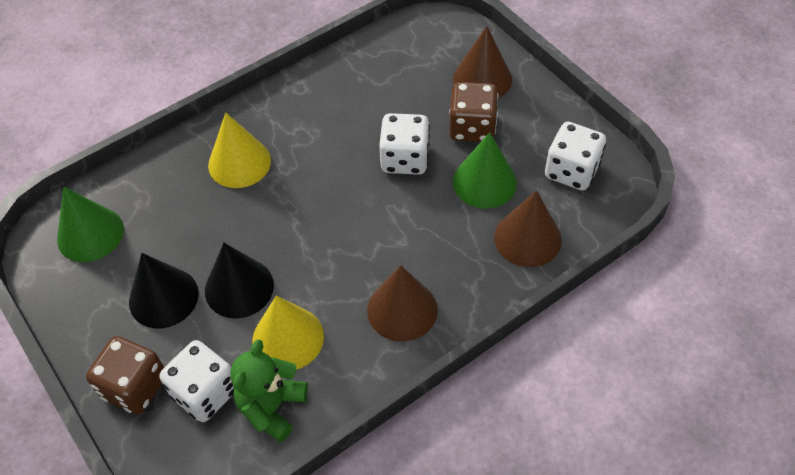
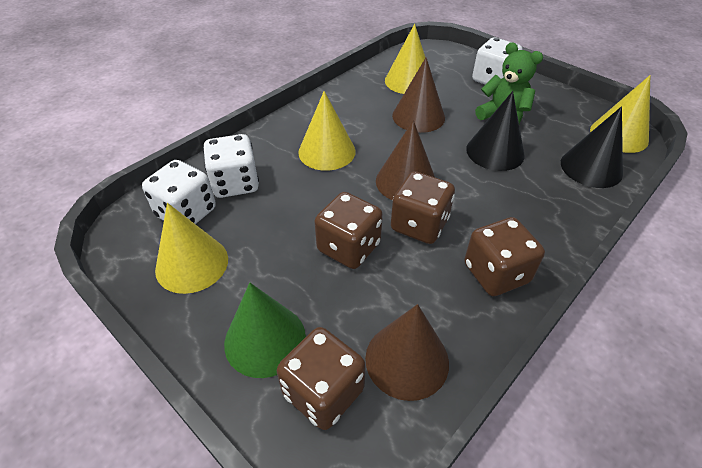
brown dice: [86,336,164,415] [449,82,498,142] = 2 -> [277,327,366,430] [315,192,383,269] [391,171,455,244] [464,217,545,296] = 4
green cone: [57,187,124,262] [453,132,517,209] = 2 -> [224,283,306,378] = 1
yellow cone: [208,112,271,188] [252,295,324,370] = 2 -> [155,203,228,294] [298,91,355,171] [385,24,425,94] [590,75,650,153] = 4

